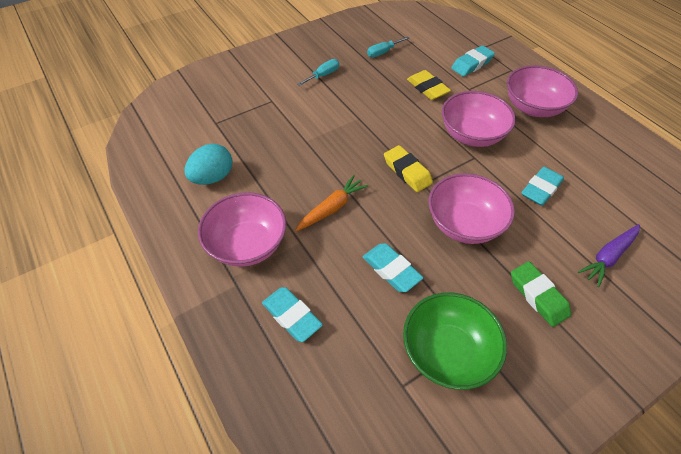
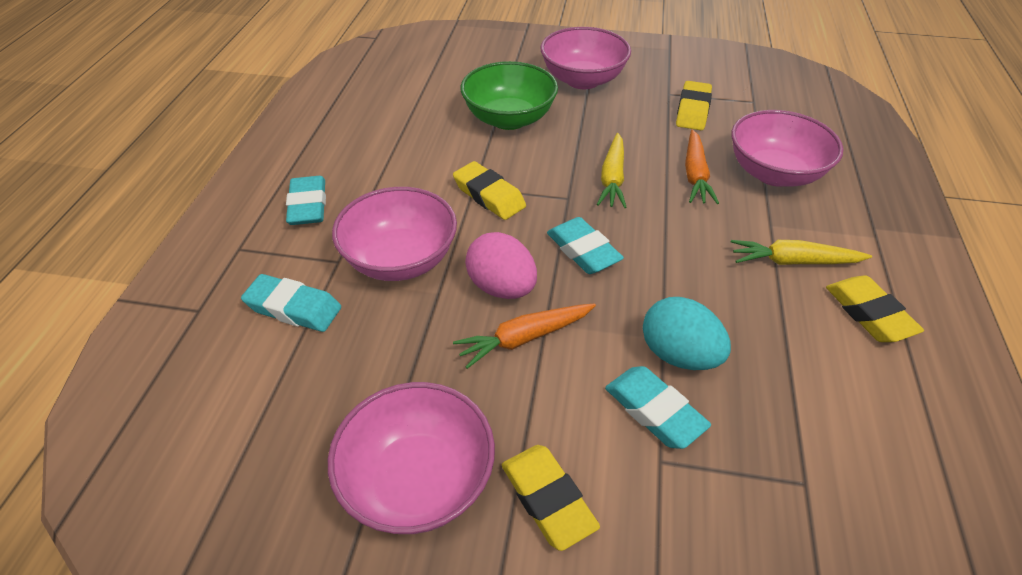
green eraser: [511,262,571,327] = 1 -> none = 0
orange carrot: [295,175,368,232] = 1 -> [453,304,596,369] [685,130,719,204] = 2
pink egg: none = 0 -> [465,232,537,299] = 1
purple carrot: [578,224,640,287] = 1 -> none = 0
turquoise screwdriver: [297,59,339,86] [367,36,409,57] = 2 -> none = 0
yellow carrot: none = 0 -> [597,133,627,208] [731,240,872,265] = 2
yellow eraser: [384,145,433,192] [407,70,451,100] = 2 -> [453,161,526,220] [502,445,600,551] [676,81,712,130] [826,276,924,342] = 4

